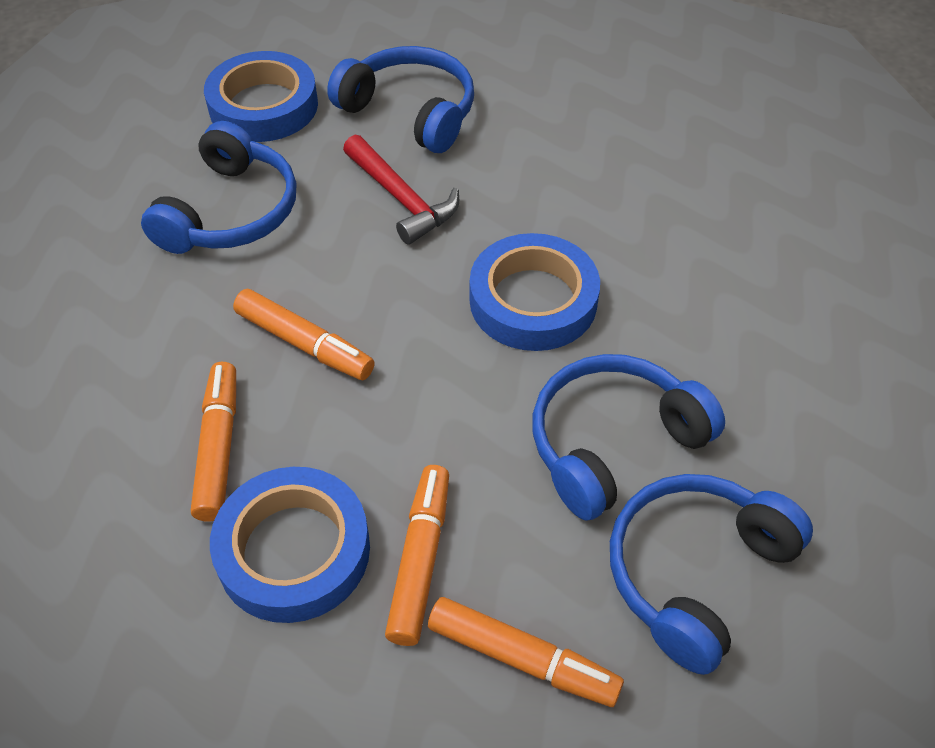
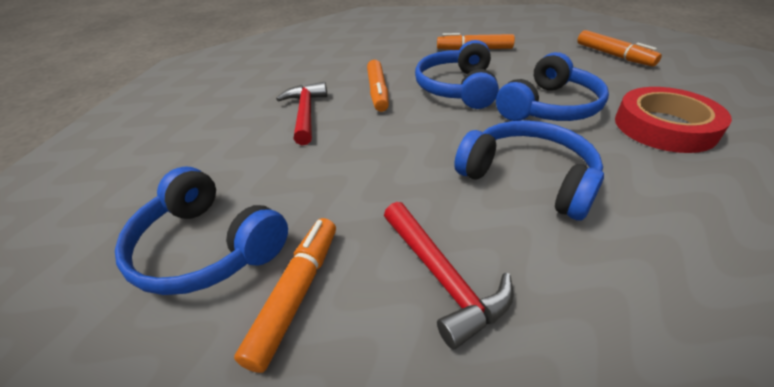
blue tape: [204,51,318,142] [210,467,370,623] [470,233,600,351] = 3 -> none = 0
red hammer: [343,135,459,245] = 1 -> [276,82,328,145] [384,202,513,349] = 2
red tape: none = 0 -> [615,87,732,153] = 1

